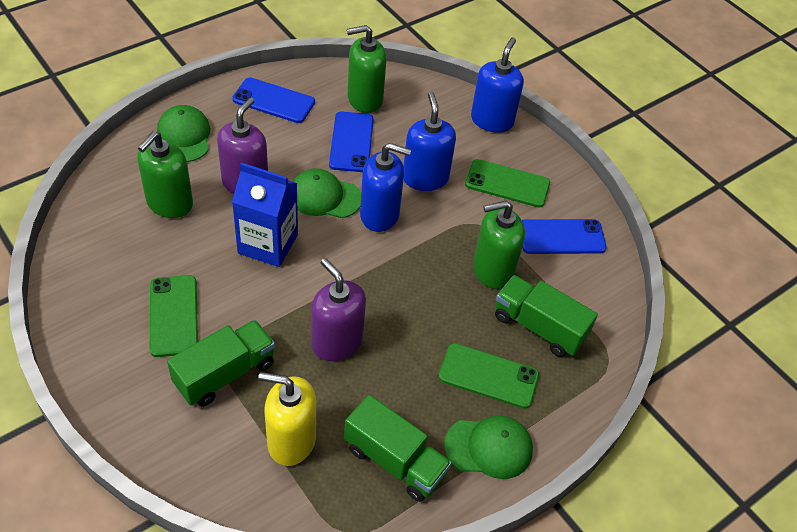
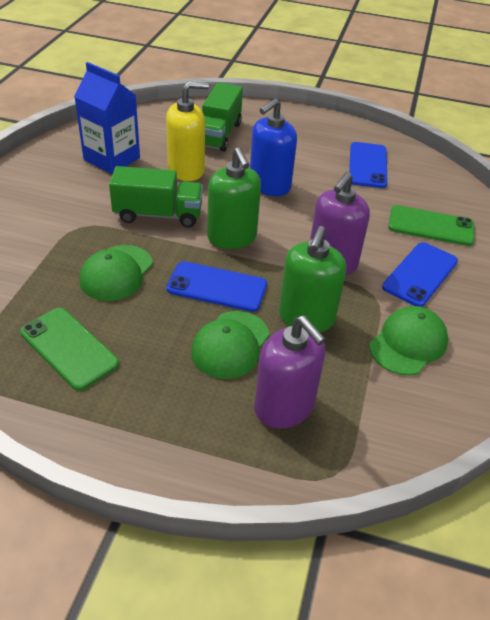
blue soap dispenser: [360,143,411,232] [403,92,456,191] [471,38,524,133] = 3 -> [250,98,297,196] = 1
green phone: [150,275,198,357] [439,343,539,409] [465,159,550,208] = 3 -> [20,308,119,391] [388,205,474,246] = 2
green soap dispenser: [137,131,193,218] [347,25,387,113] [473,200,525,289] = 3 -> [207,147,261,249] [279,226,346,332] = 2
green truck: [167,320,275,407] [344,395,452,502] [495,275,598,357] = 3 -> [109,166,203,228] [202,82,243,152] = 2

